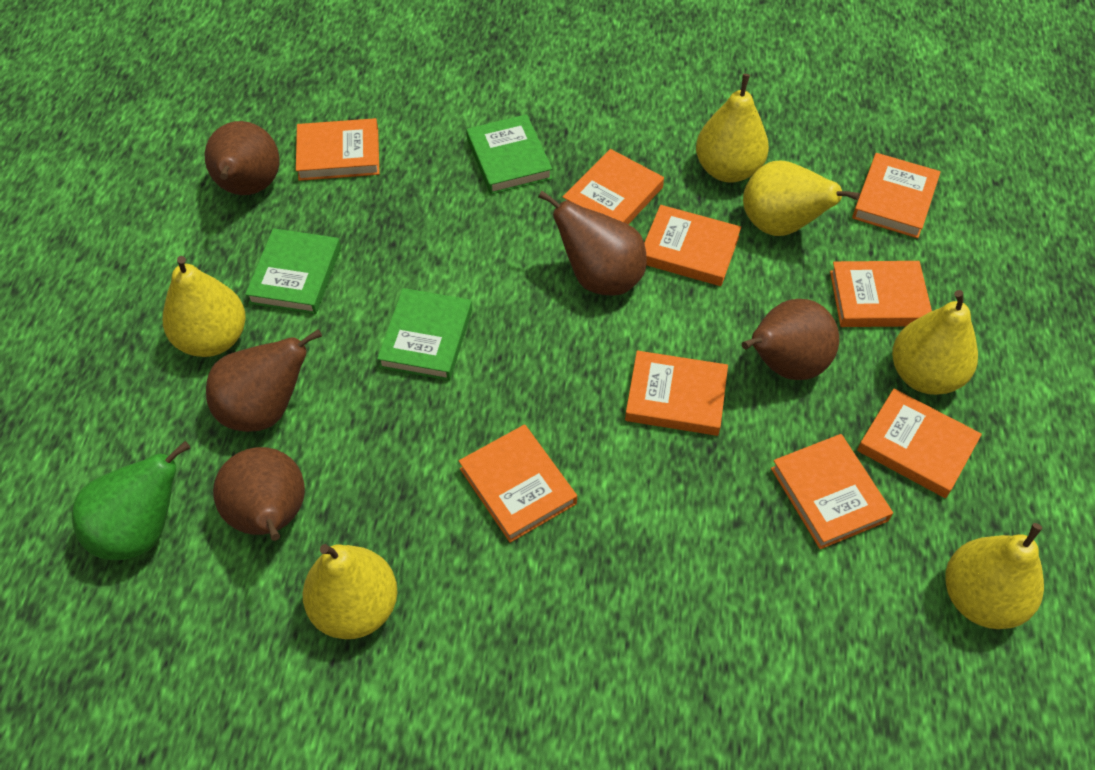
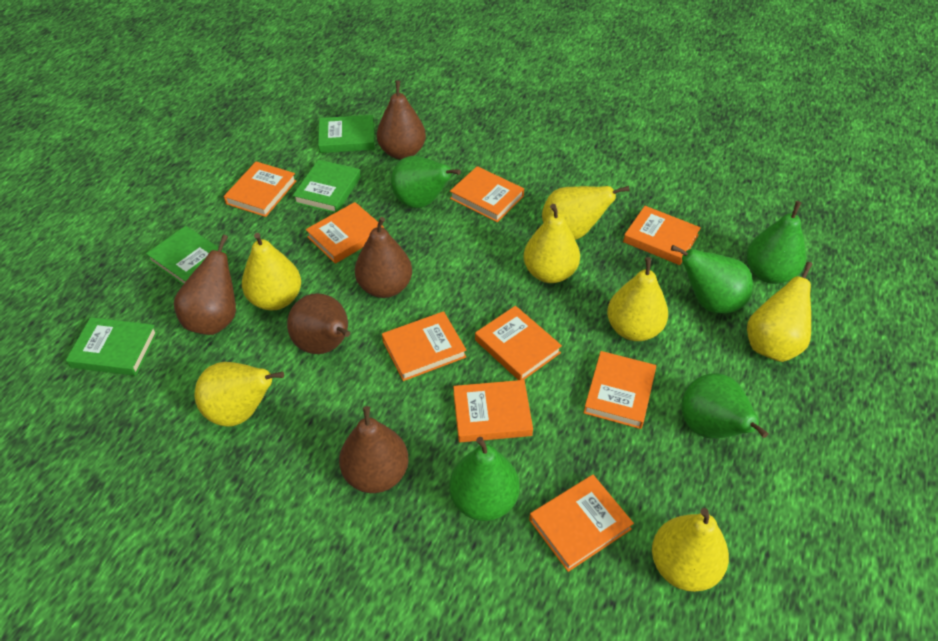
green book: [245,228,341,314] [377,288,472,381] [466,114,552,194] = 3 -> [66,317,158,376] [146,226,229,285] [293,159,361,213] [318,115,375,153] = 4
green pear: [72,441,190,560] = 1 -> [391,156,461,208] [449,437,520,521] [671,245,753,314] [682,373,768,439] [746,201,806,284] = 5
yellow pear: [163,256,246,357] [303,544,397,639] [696,74,769,183] [743,161,860,236] [892,290,978,395] [945,523,1044,629] = 6 -> [195,362,284,426] [242,233,301,310] [523,204,580,283] [542,186,629,240] [607,257,668,341] [652,508,729,592] [747,262,812,362] = 7

